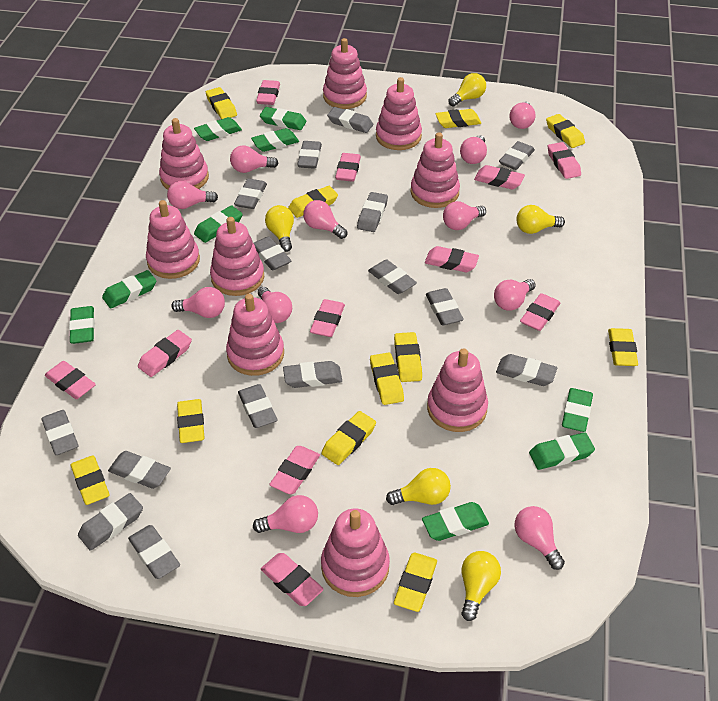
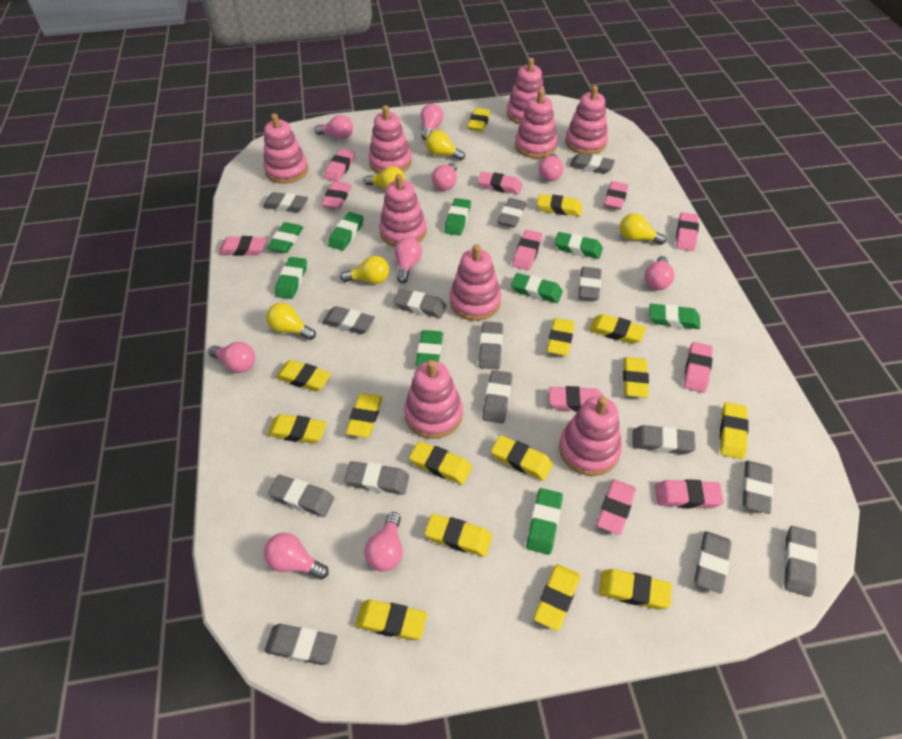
pink light bulb: [167,181,218,209] [171,287,225,318] [230,145,278,173] [253,495,318,533] [258,287,292,323] [303,200,347,239] [443,201,486,230] [460,135,487,164] [494,279,536,310] [509,101,536,129] [515,506,565,570] = 11 -> [208,342,255,373] [264,533,329,580] [315,115,353,139] [364,512,403,571] [394,237,422,283] [421,104,443,140] [432,163,457,191] [539,154,564,181] [644,256,674,290] = 9
yellow eraser: [71,456,110,505] [177,399,205,443] [206,87,237,119] [288,186,338,218] [321,411,376,465] [370,352,404,405] [394,332,422,382] [394,553,437,612] [435,109,481,128] [546,114,585,148] [608,328,638,366] = 11 -> [267,414,327,444] [276,360,331,392] [346,393,382,438] [355,600,427,640] [409,441,472,485] [425,514,492,557] [467,108,491,131] [491,435,553,481] [534,564,580,631] [537,194,582,216] [547,318,575,356] [589,314,646,344] [599,569,672,609] [623,357,649,398] [720,402,749,459] = 15

